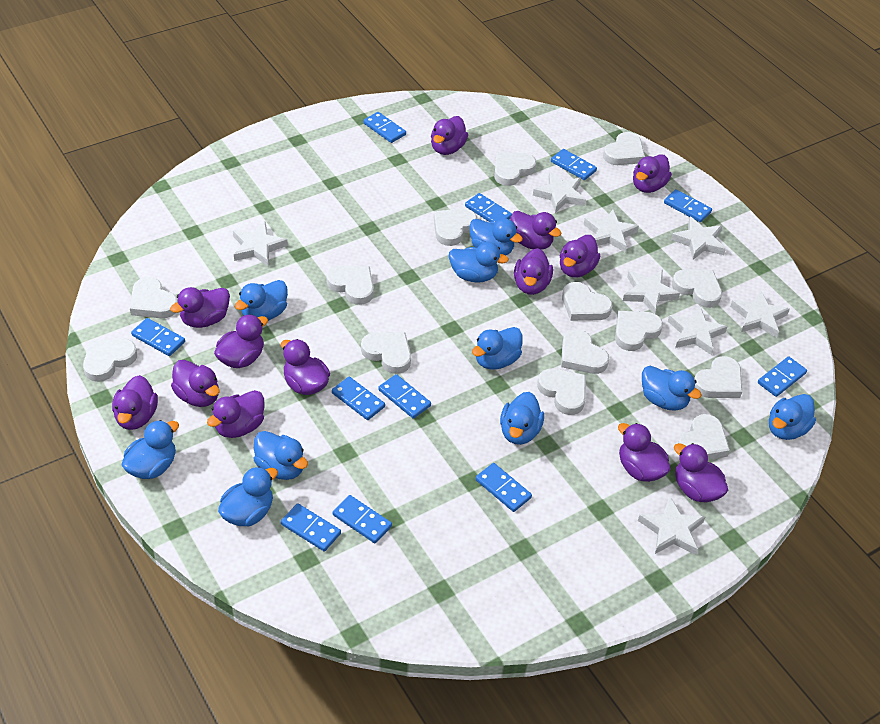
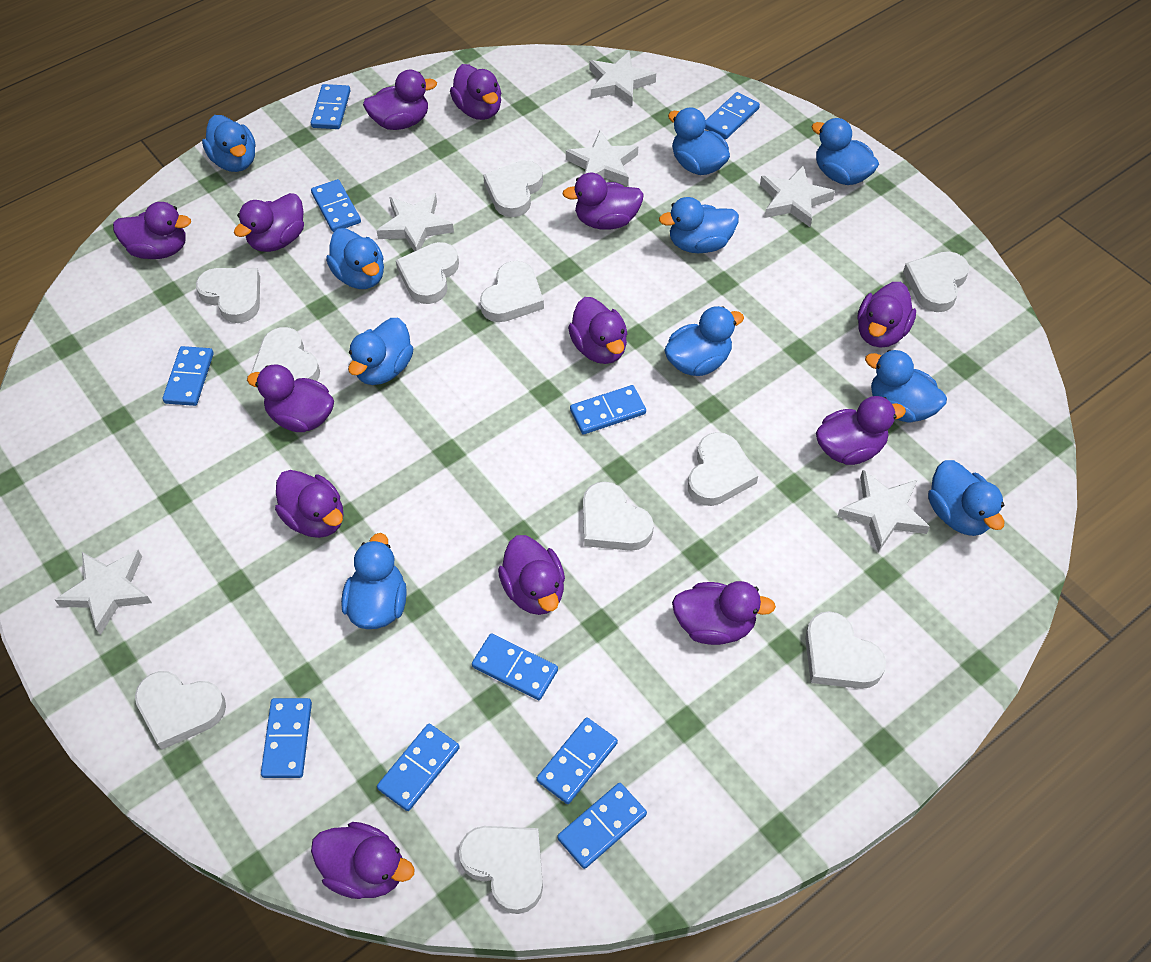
blue domino: [131,318,185,356] [281,503,341,551] [332,377,385,420] [333,495,392,543] [363,112,406,143] [378,374,431,419] [465,193,512,222] [475,463,532,512] [551,149,597,180] [664,189,712,222] [758,356,807,397] = 11 -> [163,346,214,406] [261,698,312,778] [311,84,351,129] [311,179,361,232] [377,724,460,811] [472,633,558,700] [537,717,618,804] [557,783,647,869] [570,385,646,434] [705,92,760,139] = 10
white heart: [83,338,137,382] [130,277,178,318] [326,266,374,305] [361,332,411,374] [434,208,477,246] [494,153,536,186] [537,369,586,415] [561,329,609,374] [562,282,612,321] [603,132,645,165] [615,311,663,351] [672,269,722,308] [678,414,730,460] [694,356,742,398] = 14 -> [135,671,226,750] [196,268,260,323] [251,327,320,381] [396,242,459,304] [459,826,543,914] [480,261,544,322] [483,160,543,217] [583,481,654,551] [688,432,758,506] [805,611,886,689] [903,251,969,312] = 11
white star: [233,222,288,266] [533,171,586,213] [583,210,639,252] [623,270,680,314] [638,496,706,555] [668,307,728,355] [671,217,726,260] [730,290,790,338] = 8 -> [55,550,152,635] [376,193,454,251] [566,131,638,186] [589,51,656,106] [760,166,835,227] [837,470,930,552] = 6

